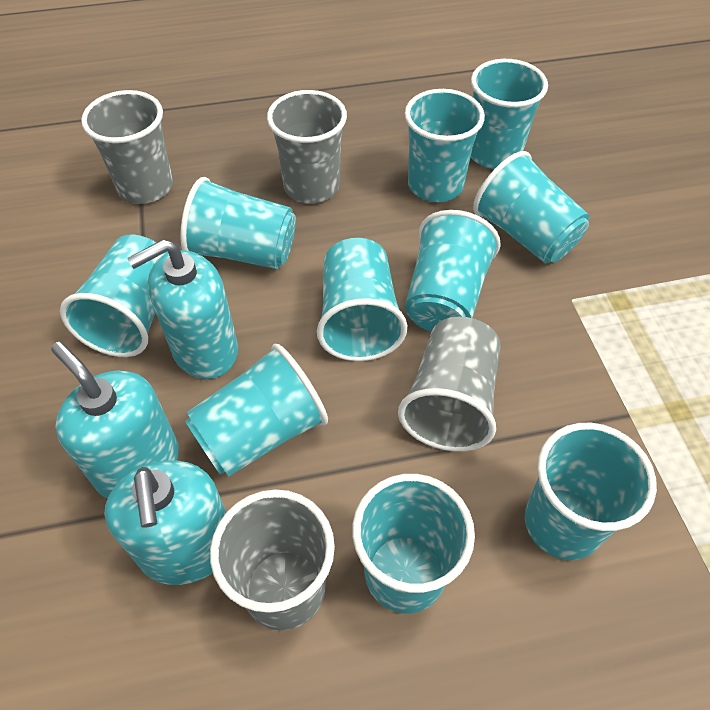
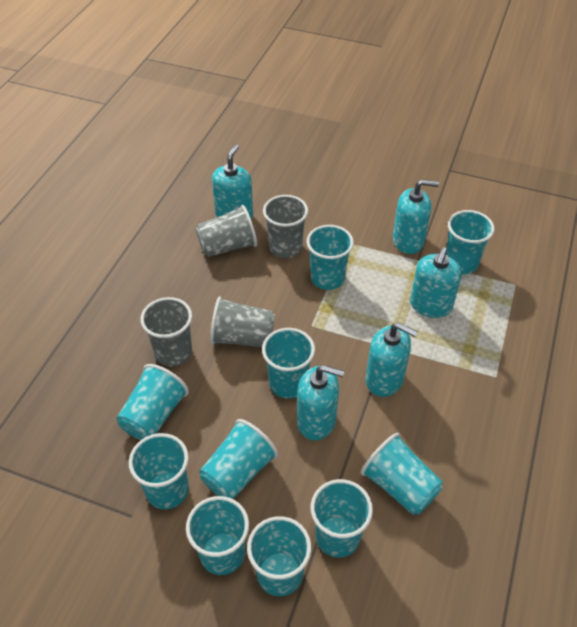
turquoise soap dispenser: [51,342,179,498] [104,461,226,585] [127,239,238,379] = 3 -> [212,144,253,219] [297,365,344,440] [366,322,417,397] [393,179,439,254] [410,248,462,318] = 5

